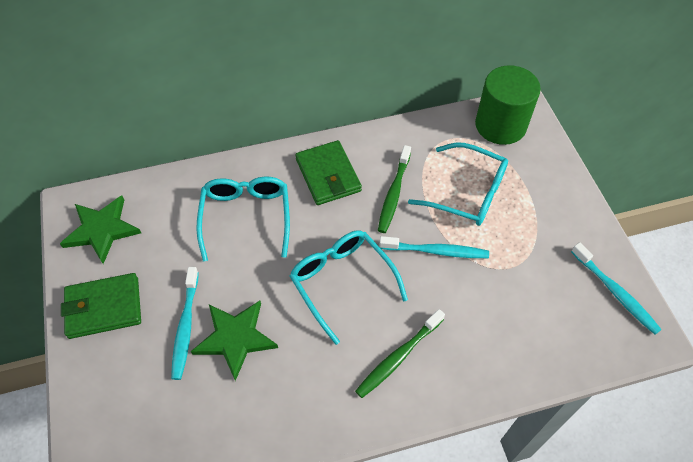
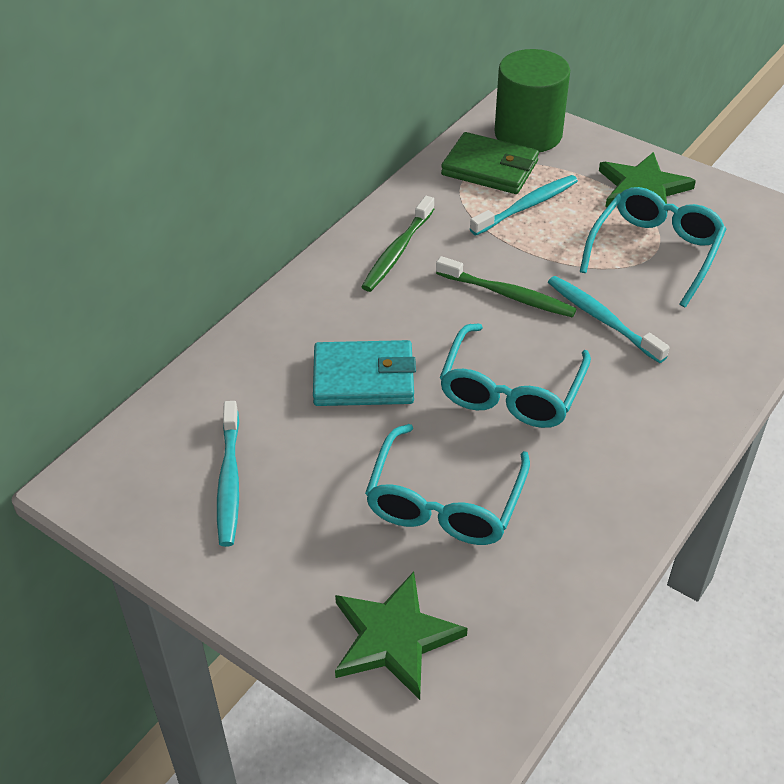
green wallet: [61,273,141,339] [295,140,362,205] = 2 -> [441,132,539,194] = 1
turquoise wallet: none = 0 -> [313,340,416,406] = 1

